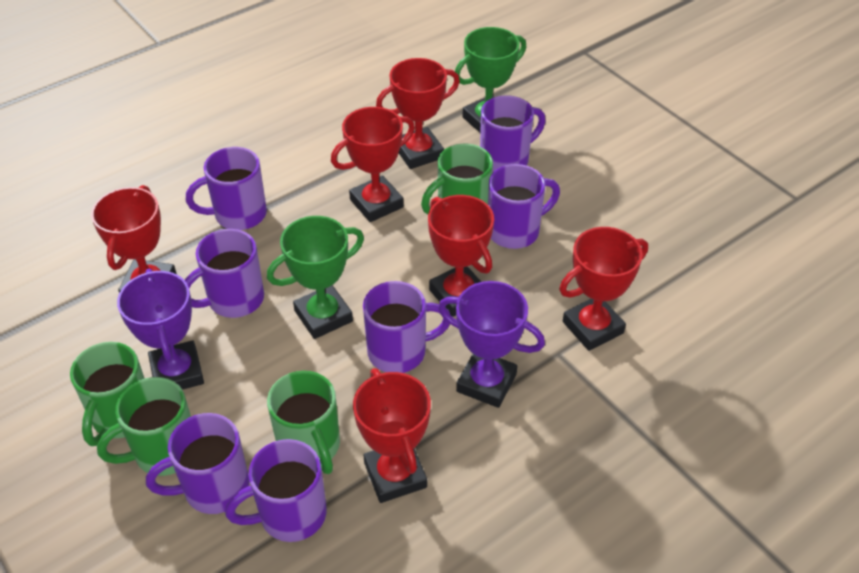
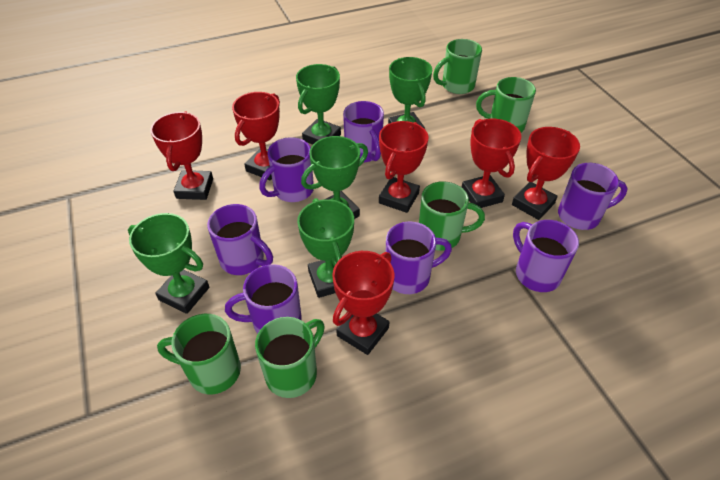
green mug: [70,342,145,446] [97,377,191,476] [267,371,340,474] [421,144,493,215] = 4 -> [157,314,241,394] [255,317,325,398] [419,181,485,251] [433,39,482,94] [476,77,536,133] = 5
green trophy: [267,216,364,339] [455,27,526,132] = 2 -> [128,213,209,314] [296,64,341,145] [297,198,354,298] [301,136,368,219] [388,57,432,129] = 5
purple trophy: [117,269,204,390] [438,281,545,408] = 2 -> none = 0

